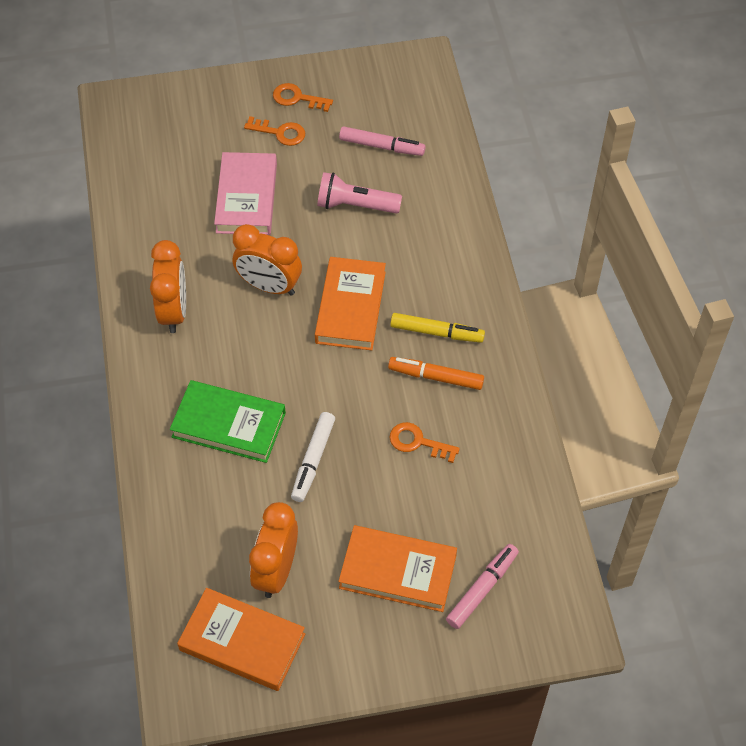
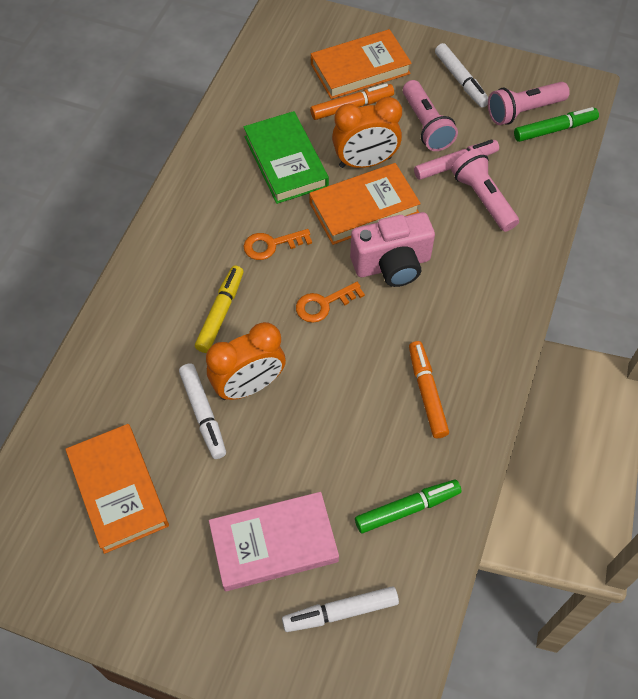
green marker: none = 0 -> [355,479,462,533] [514,107,599,142] = 2
orange clock: [150,240,186,333] [233,224,302,296] [249,502,298,598] = 3 -> [206,322,286,400] [332,97,402,168] = 2
orange key: [244,116,305,146] [273,83,333,112] [390,422,460,463] = 3 -> [243,229,312,260] [296,282,365,323] = 2
orange marker: [388,357,484,390] = 1 -> [310,83,394,120] [409,341,449,438] = 2
pink camera: none = 0 -> [350,212,435,287] = 1
pink flashlight: [317,172,402,214] = 1 -> [403,80,458,151] [451,149,519,232] [488,82,570,125] = 3
pink marker: [339,126,426,156] [446,544,519,629] = 2 -> [414,139,499,180] = 1
white marker: [291,412,335,502] = 1 -> [179,364,226,459] [282,586,399,632] [435,43,488,108] = 3

